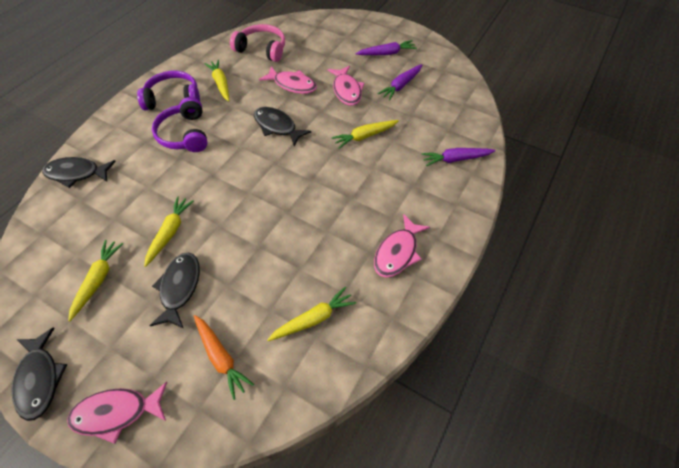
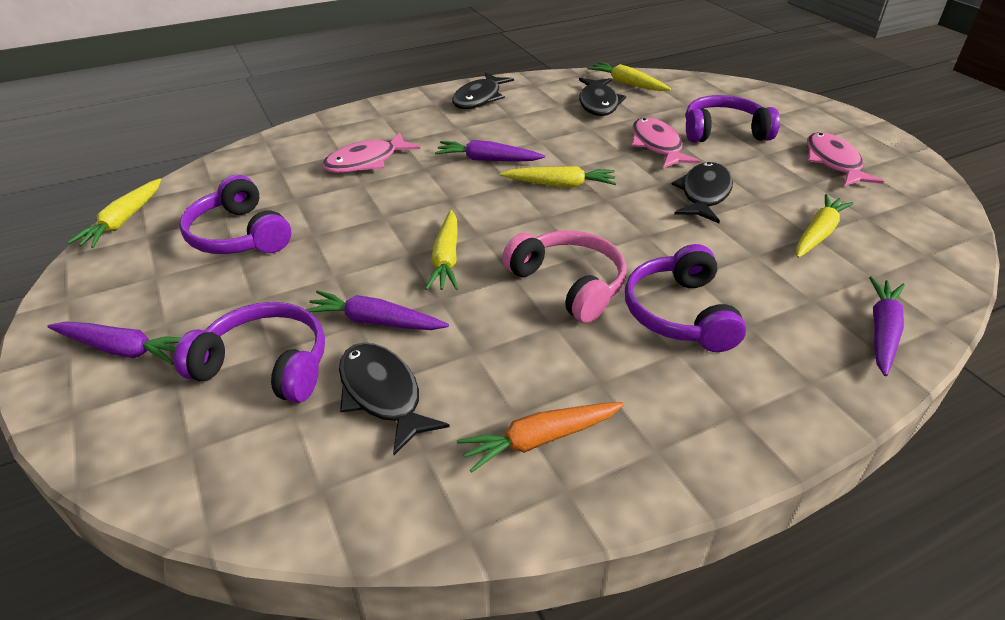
pink fish: [67,382,167,444] [259,66,317,94] [328,66,365,106] [374,214,430,277] = 4 -> [322,132,420,173] [632,118,700,168] [807,132,884,187] = 3
purple carrot: [356,40,417,55] [377,64,422,101] [421,148,496,166] = 3 -> [47,322,181,365] [305,290,449,330] [435,140,545,162] [869,277,905,376] = 4
purple headphones: [137,71,200,110] [152,97,208,152] = 2 -> [174,302,325,403] [179,175,291,254] [625,244,746,352] [685,95,780,142] = 4

